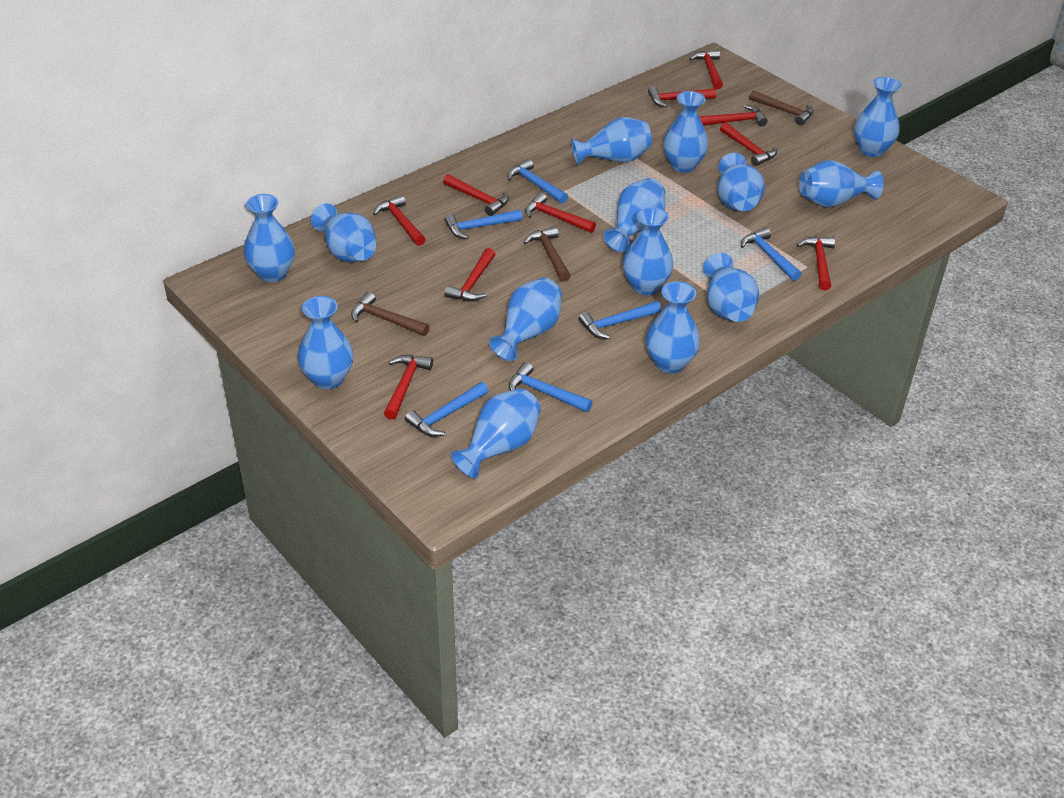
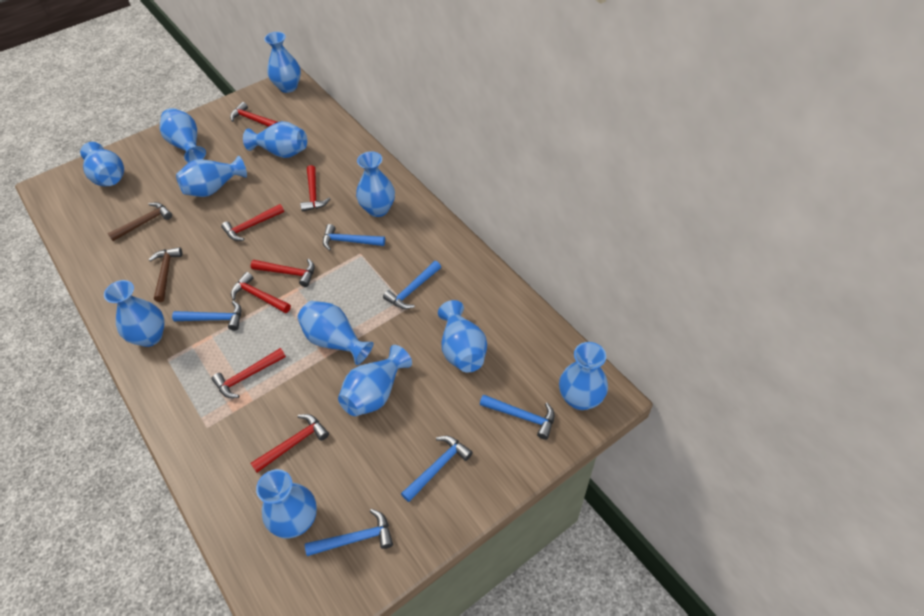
blue vase: [244,194,295,282] [297,296,353,389] [311,203,376,262] [451,388,541,479] [489,278,562,361] [571,117,652,166] [603,178,666,252] [623,207,674,295] [646,281,700,373] [663,91,709,173] [703,253,759,322] [718,153,765,211] [799,160,884,208] [854,77,902,157] = 14 -> [80,142,124,186] [104,280,165,347] [160,108,206,163] [176,156,247,197] [243,121,307,158] [256,469,317,538] [264,32,301,93] [297,301,373,365] [338,345,412,416] [356,151,395,217] [438,300,487,373] [559,342,608,410] = 12
brown hammer: [351,292,429,336] [523,226,571,282] [749,90,814,125] = 3 -> [108,202,172,241] [148,247,182,302] = 2
red hammer: [373,195,425,246] [384,355,433,420] [443,174,509,216] [445,248,495,302] [525,193,596,233] [648,86,717,107] [690,50,723,89] [699,105,768,127] [720,122,777,166] [797,236,835,290] = 10 -> [212,348,286,398] [221,204,284,241] [230,102,277,127] [231,272,291,313] [251,258,315,287] [251,414,329,473] [300,165,330,212] = 7

